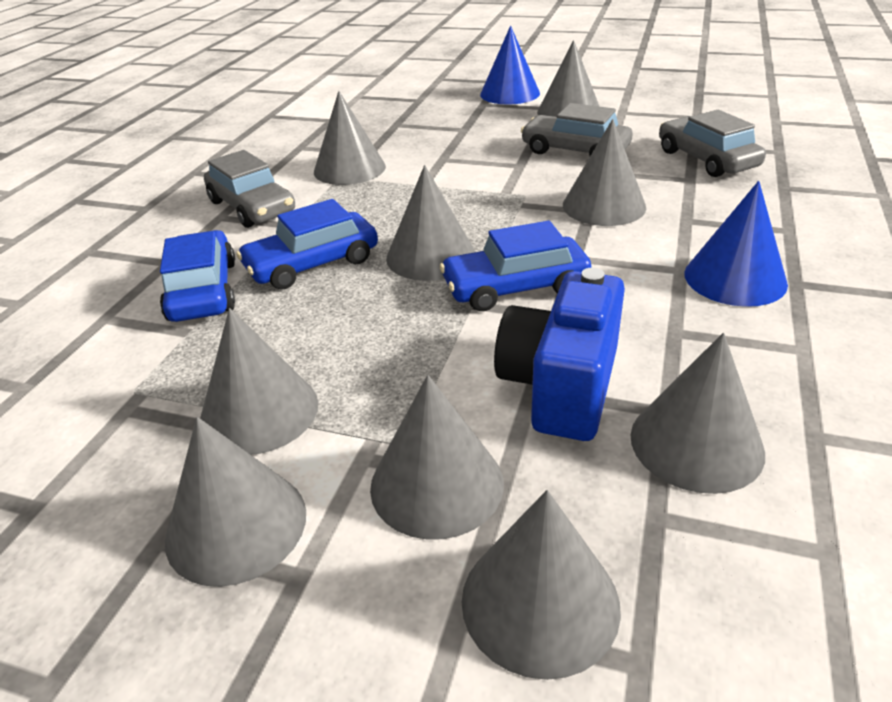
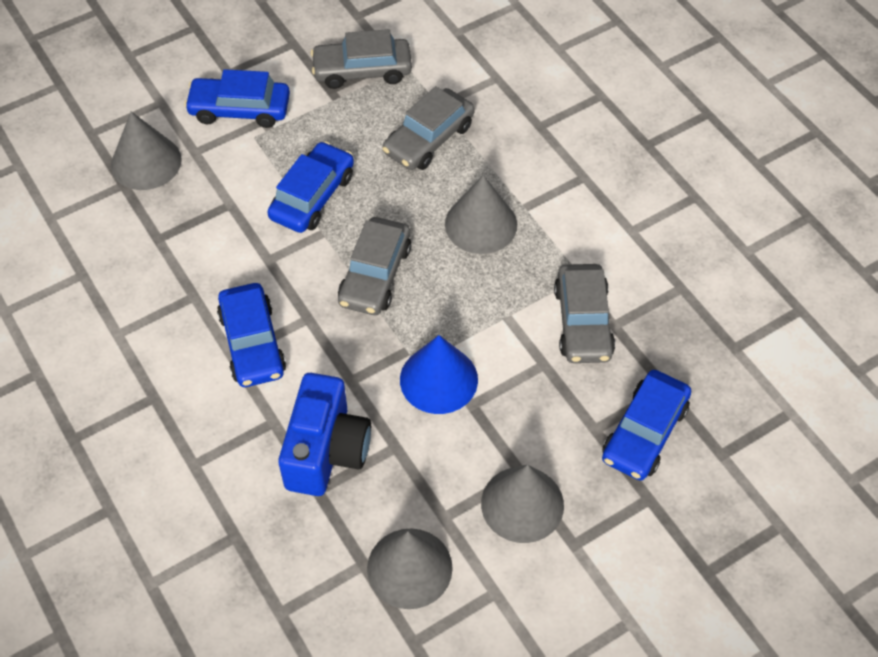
blue car: [160,230,235,322] [236,199,378,289] [440,221,591,311] = 3 -> [184,69,290,128] [217,283,286,387] [267,141,354,233] [602,370,691,481] = 4
blue cone: [480,26,540,105] [684,181,788,307] = 2 -> [400,335,478,414] = 1
grey car: [204,150,295,228] [521,103,633,156] [659,110,766,177] = 3 -> [311,29,412,89] [338,217,411,315] [382,86,475,170] [554,264,615,363] = 4
grey cone: [165,417,306,587] [200,308,318,455] [314,91,386,185] [370,375,504,540] [386,165,475,281] [462,490,621,680] [537,40,600,117] [563,119,646,226] [631,333,765,494] = 9 -> [111,112,182,190] [367,528,453,609] [445,175,517,254] [481,465,564,543] = 4

